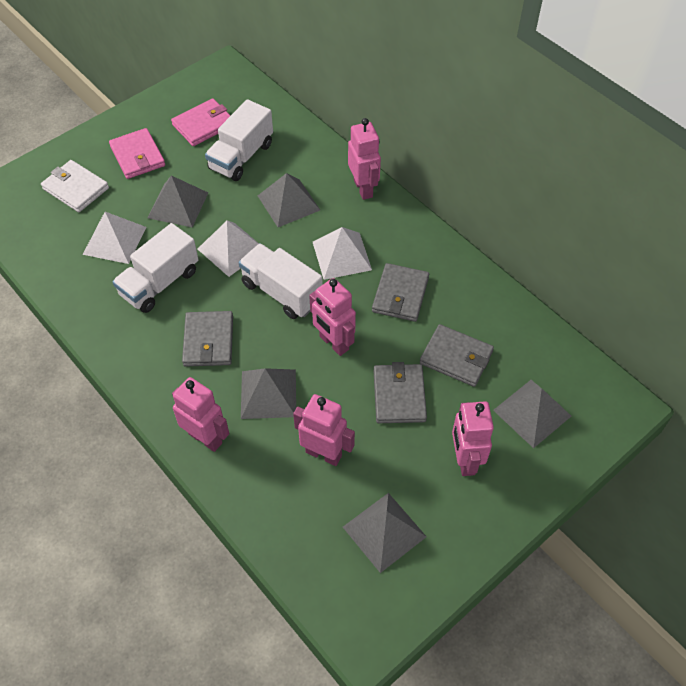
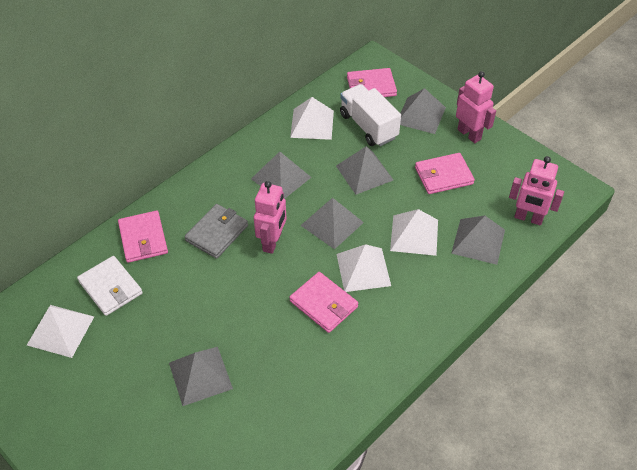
grey pyramid: [148,175,208,227] [241,368,296,419] [258,173,320,227] [343,493,427,573] [493,380,571,448] = 5 -> [169,347,233,406] [251,152,311,199] [300,198,364,249] [336,146,393,195] [400,88,446,134] [451,216,505,265] = 6
grey wallet: [182,311,233,367] [372,263,429,322] [373,362,427,423] [420,324,494,387] = 4 -> [184,204,248,259] = 1
pink robot: [172,377,229,452] [293,394,355,466] [309,278,356,356] [348,118,381,200] [452,401,494,476] = 5 -> [254,181,287,254] [456,71,496,143] [509,156,564,225] = 3
pink wallet: [109,128,165,179] [171,98,230,146] = 2 -> [118,210,168,263] [290,272,358,333] [347,68,397,97] [415,153,475,194] = 4
white pyramid: [83,212,146,264] [198,220,259,277] [313,227,372,280] = 3 -> [27,305,94,358] [290,97,334,140] [336,244,391,292] [390,209,438,256] = 4
white truck: [112,223,199,313] [205,99,273,181] [238,243,323,319] = 3 -> [340,84,401,146] = 1

